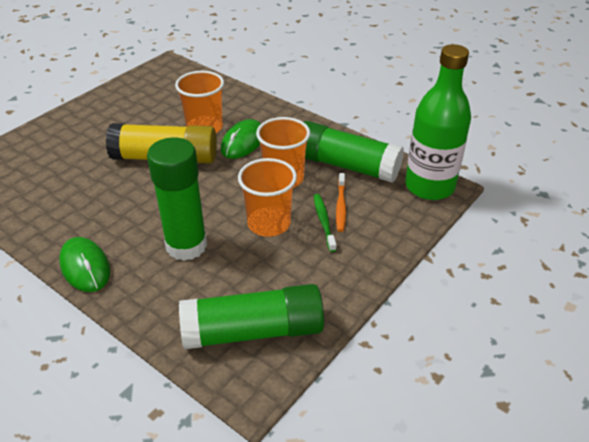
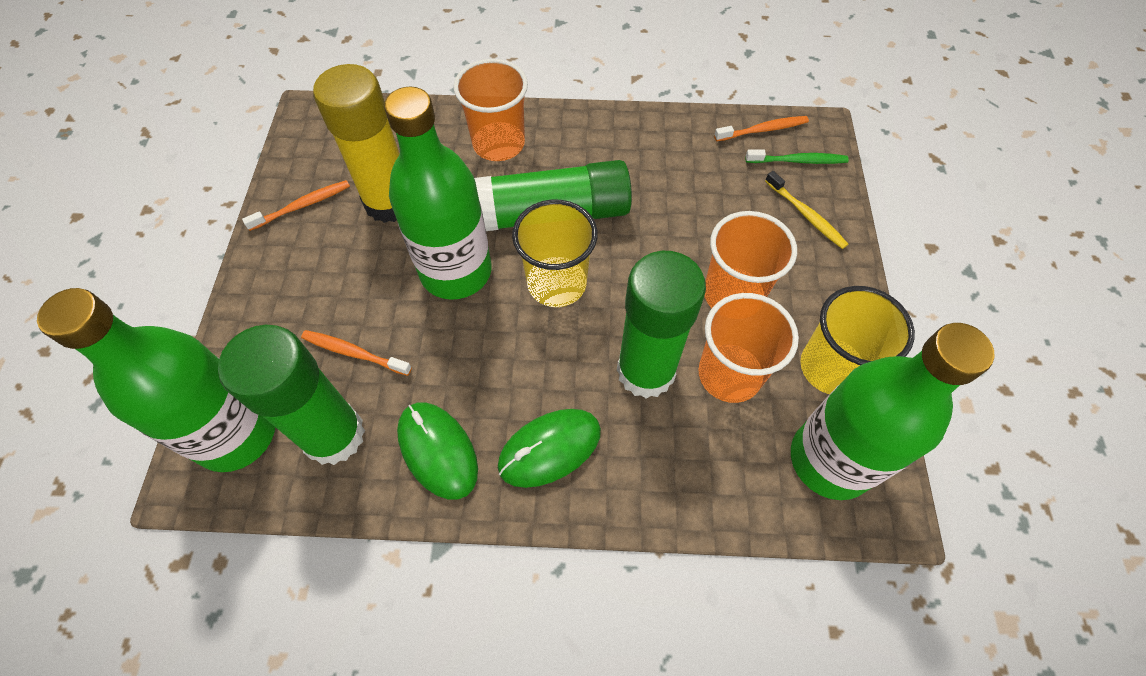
green bottle: [405,44,471,200] = 1 -> [37,288,275,472] [384,87,492,300] [791,323,994,500] = 3
orange toothbrush: [336,173,346,232] = 1 -> [242,180,350,231] [301,330,412,376] [714,116,809,141] = 3
yellow cup: none = 0 -> [512,200,598,307] [800,286,915,394] = 2
yellow toothbrush: none = 0 -> [765,171,848,249] = 1

